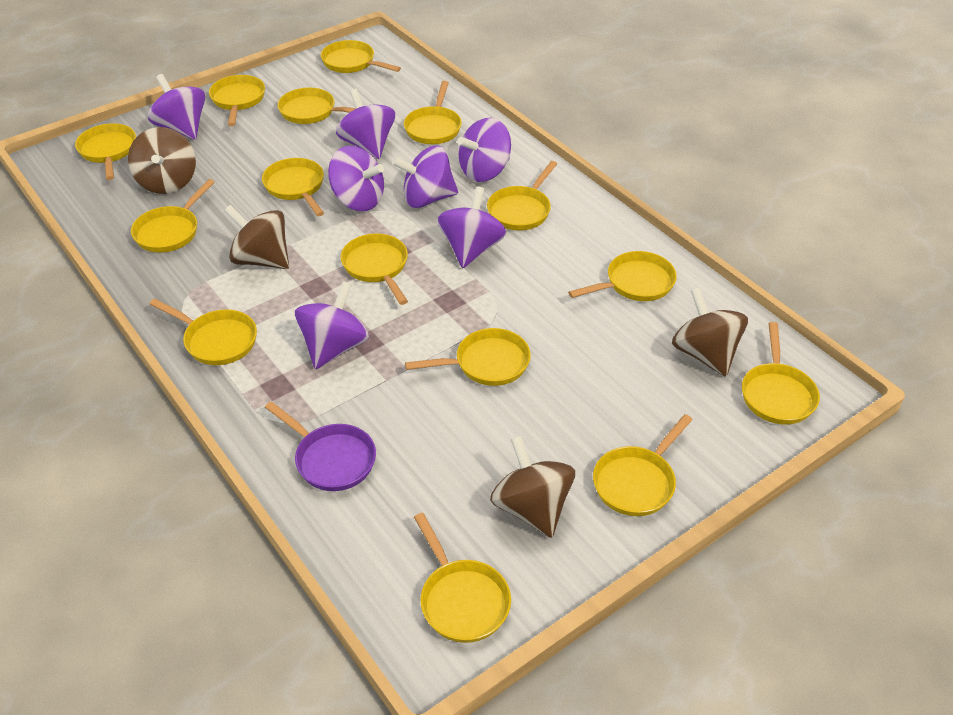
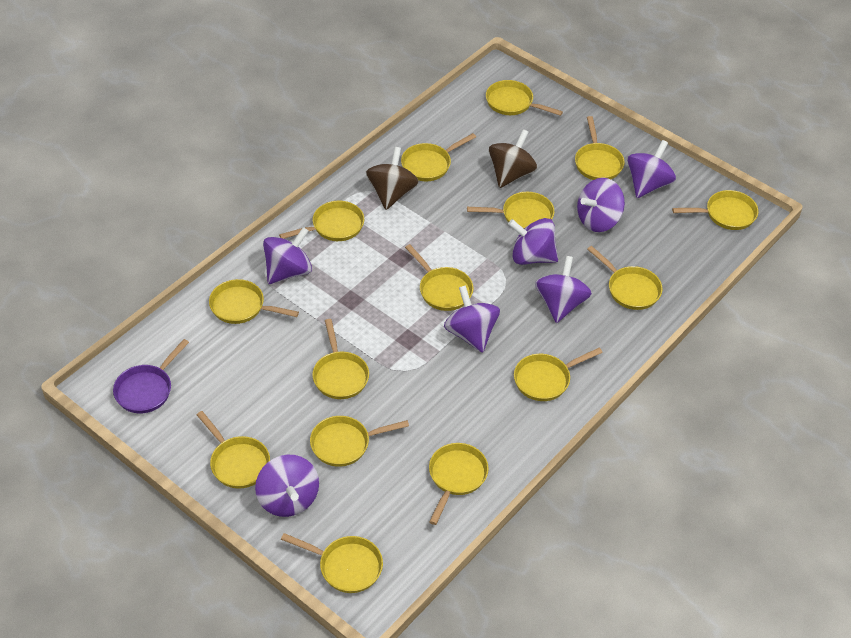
brown spinning top: [128,127,196,194] [224,205,289,269] [490,435,575,538] [672,287,748,377] = 4 -> [366,147,419,210] [489,129,538,188] = 2

